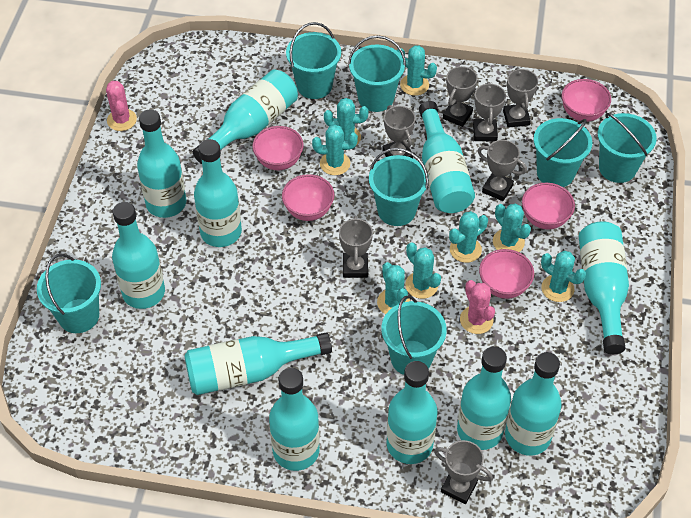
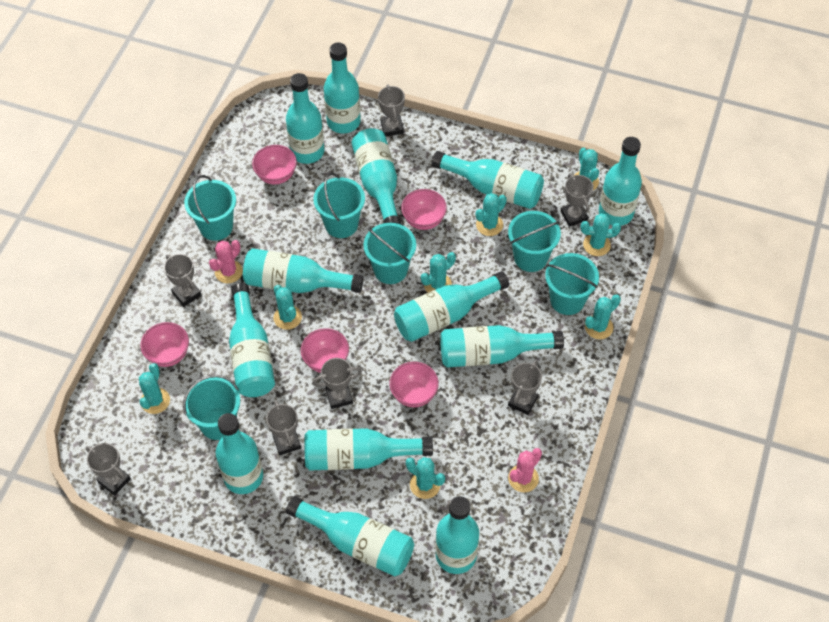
turquoise bottle: [112,202,165,309] [137,109,186,218] [184,332,332,395] [193,69,298,164] [194,139,242,247] [269,368,320,471] [387,361,438,464] [419,101,475,213] [457,346,511,450] [505,352,562,456] [579,222,629,354] = 11 -> [216,413,263,494] [229,283,275,397] [243,248,363,293] [286,73,325,164] [286,496,414,577] [304,428,433,471] [324,42,361,133] [352,128,401,224] [394,271,509,342] [432,151,544,209] [436,496,479,574] [440,325,564,368] [599,137,642,226] = 13
turquoise bucket: [37,254,101,333] [286,22,341,99] [348,35,406,112] [369,148,429,226] [381,295,447,375] [534,118,592,187] [598,113,657,183] = 7 -> [183,375,240,440] [184,175,236,241] [313,173,365,238] [363,223,416,284] [508,211,561,272] [545,253,599,315] = 6

